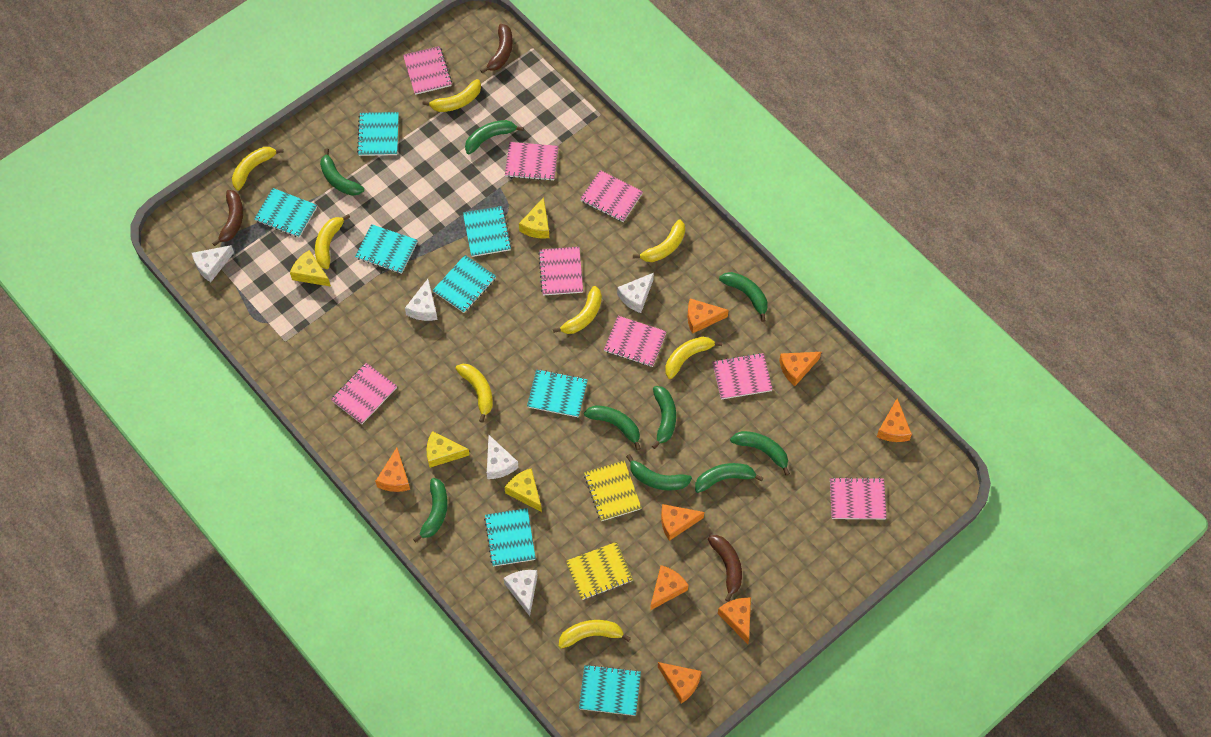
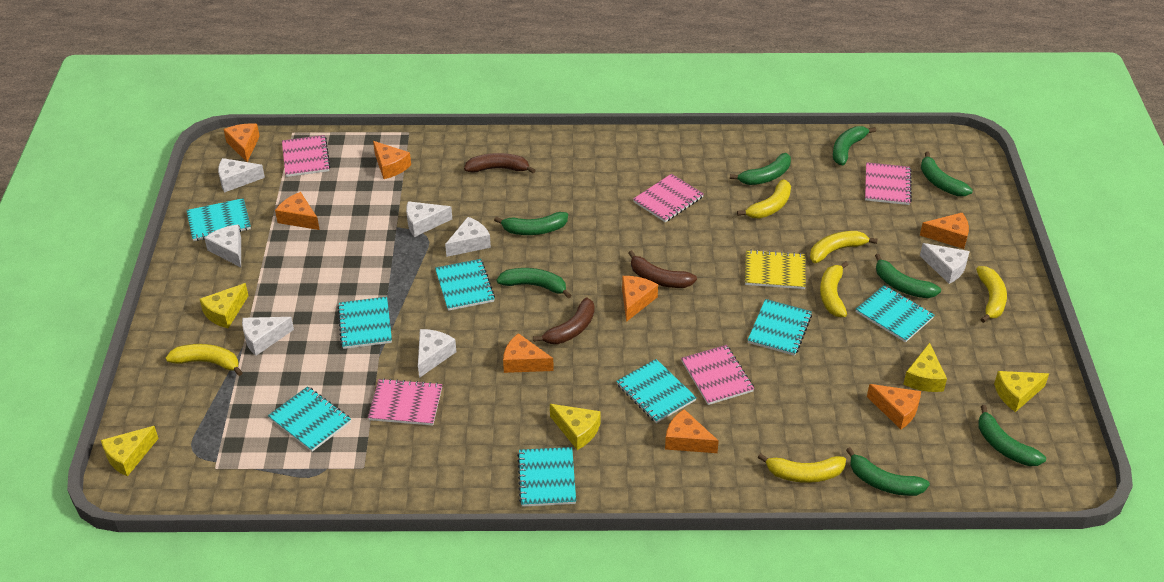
green banana: [320,148,364,196] [413,478,448,542] [465,120,524,154] [584,405,641,450] [626,454,692,491] [652,386,676,449] [695,463,763,493] [719,272,768,322] [730,431,790,476] = 9 -> [494,212,568,235] [497,268,571,298] [730,153,791,185] [833,126,876,165] [846,447,930,496] [875,254,941,298] [921,151,973,196] [979,405,1046,466] = 8
pink notebook: [331,363,397,424] [403,46,452,95] [505,142,559,181] [538,247,583,295] [580,170,643,222] [604,316,667,367] [712,353,773,399] [830,477,887,519] = 8 -> [282,135,331,177] [368,378,442,426] [633,174,704,222] [681,345,754,405] [865,162,912,205] = 5
white cheese: [192,245,234,282] [405,279,438,321] [487,435,519,479] [504,570,538,616] [617,273,654,313] = 5 -> [204,224,241,267] [218,158,265,193] [242,317,294,356] [406,201,452,237] [418,329,456,378] [445,217,491,257] [920,243,970,284] = 7
yellow banana: [232,147,284,190] [315,214,350,269] [422,79,481,112] [455,364,493,423] [553,286,602,334] [559,620,631,649] [633,220,685,262] [665,337,722,379] = 8 -> [166,344,243,376] [737,179,791,219] [758,453,846,483] [810,231,878,263] [820,261,849,317] [976,266,1007,323] = 6
yellow cheese: [290,250,331,286] [427,431,470,468] [504,468,542,512] [519,197,549,239] = 4 -> [101,426,159,477] [200,283,249,328] [550,404,601,450] [903,343,947,392] [994,371,1049,412] = 5
yellow notebook: [566,542,633,600] [584,460,642,521] = 2 -> [745,250,806,289] = 1

